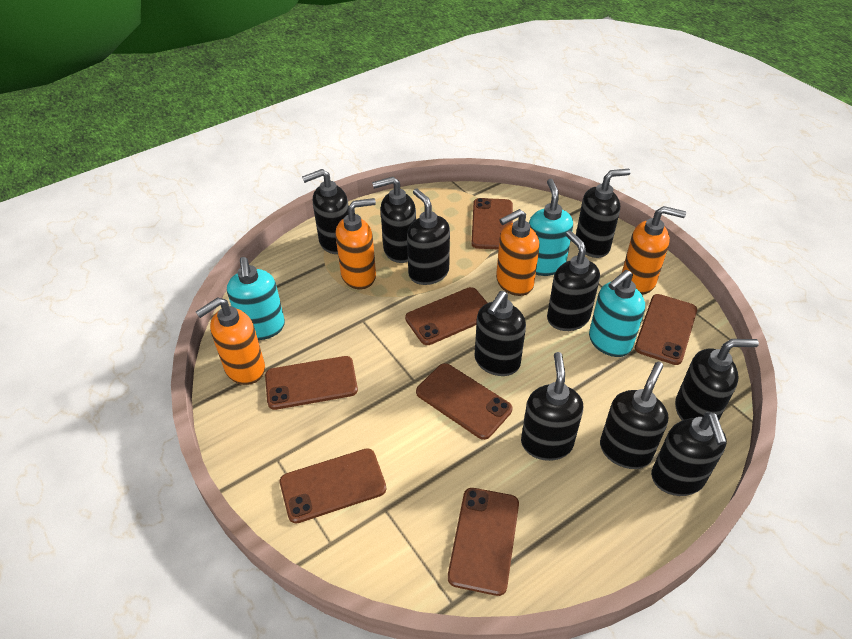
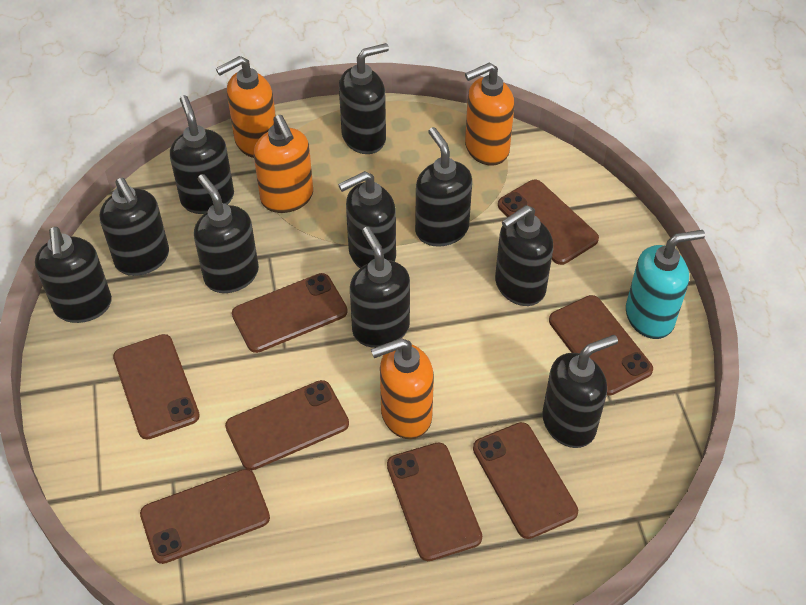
brown phone: [265,356,358,410] [280,448,386,524] [405,287,487,345] [416,363,512,440] [448,488,519,596] [471,198,513,250] [635,294,697,365] = 7 -> [113,334,200,440] [140,469,270,564] [225,380,349,470] [232,273,348,353] [387,443,482,561] [473,422,578,539] [498,180,599,265] [549,295,653,396] = 8
turquoise soap dispenser: [227,257,285,340] [529,179,573,276] [589,270,645,357] = 3 -> [626,230,705,339] = 1

